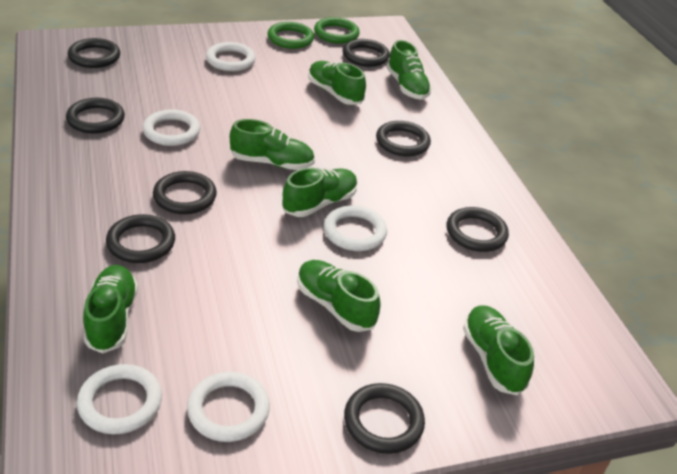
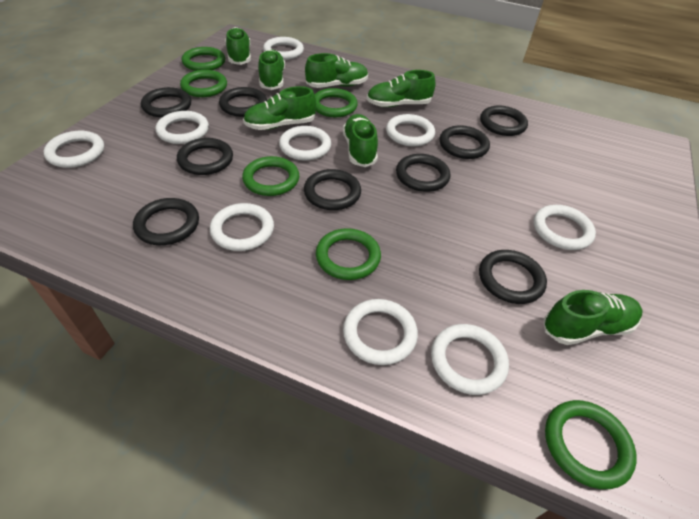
black ring: [66,98,125,134] [68,38,120,68] [106,214,175,263] [153,171,217,214] [343,39,390,67] [344,383,425,454] [376,121,431,157] [447,207,509,252] = 8 -> [133,198,199,245] [141,87,191,118] [177,138,233,175] [219,87,267,117] [304,169,361,210] [396,154,450,192] [439,125,490,159] [479,250,547,304] [480,106,528,136] = 9
green ring: [268,22,314,49] [314,17,360,44] = 2 -> [180,70,227,97] [182,47,225,71] [242,156,299,196] [314,88,358,117] [316,228,381,280] [545,400,637,489] = 6
white ring: [77,364,162,434] [143,109,200,146] [187,372,270,442] [206,42,256,71] [324,205,387,251] = 5 -> [43,131,104,168] [156,111,209,144] [210,203,274,251] [263,37,304,60] [279,126,331,161] [343,299,418,365] [386,114,435,146] [431,324,509,395] [533,205,596,250] = 9

